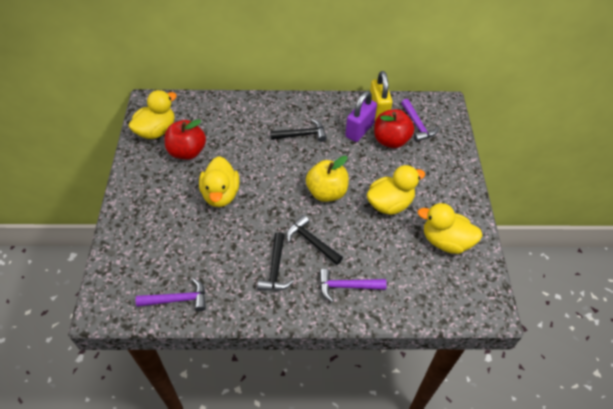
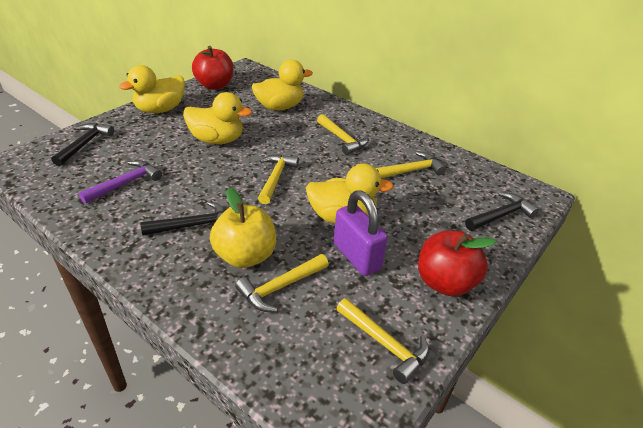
purple hammer: [136,278,206,311] [319,269,387,302] [401,99,439,142] = 3 -> [79,160,162,204] = 1
yellow hammer: none = 0 -> [235,254,328,312] [258,155,299,204] [317,114,369,155] [336,298,429,384] [376,152,446,178] = 5
yellow padlock: [370,71,393,121] = 1 -> none = 0

